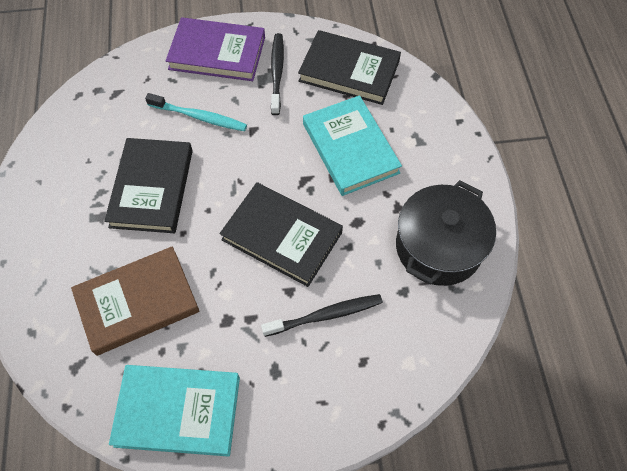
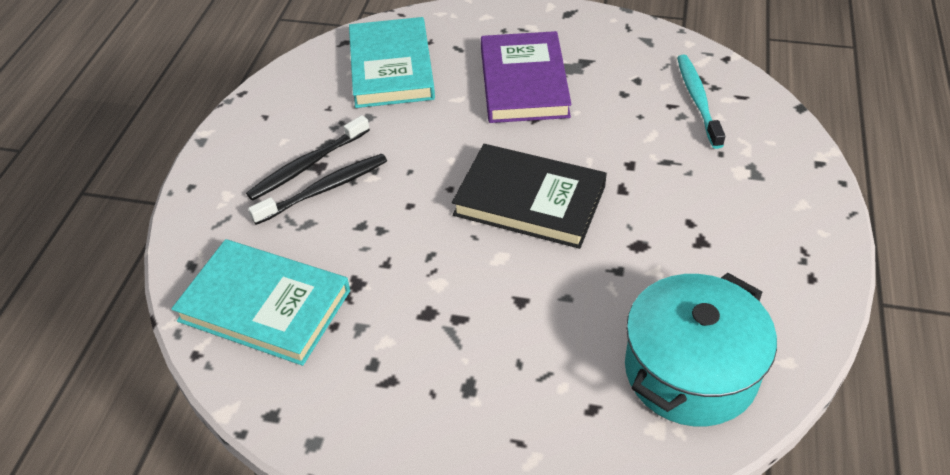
black book: [104,138,193,233] [220,182,343,287] [298,30,401,105] = 3 -> [452,144,607,249] = 1
black pot: [396,180,496,286] = 1 -> none = 0
brown book: [71,246,199,356] = 1 -> none = 0
turquoise pot: none = 0 -> [625,273,777,426] = 1

